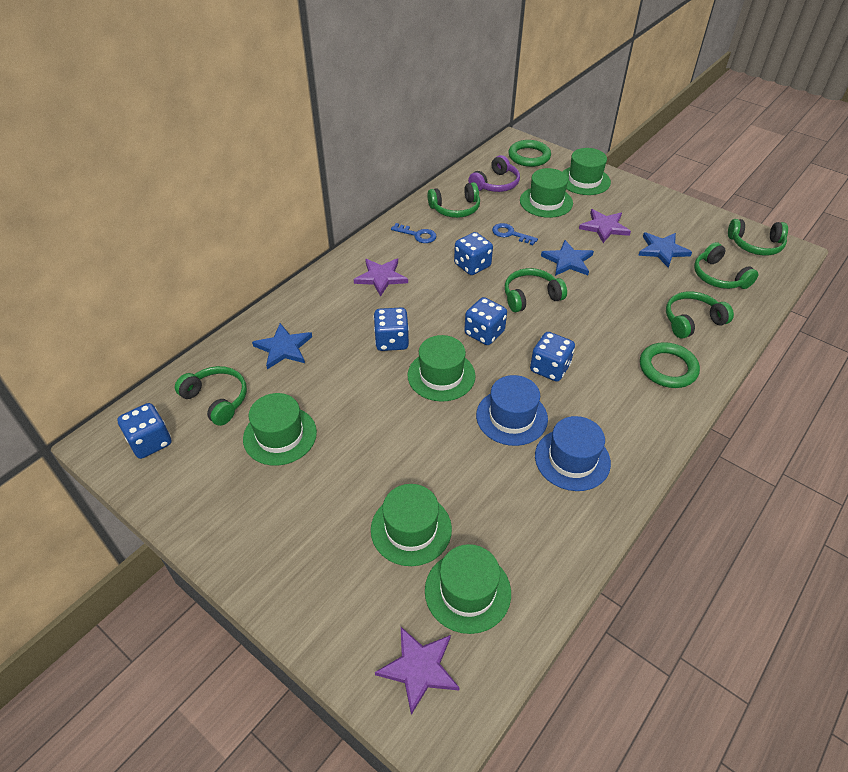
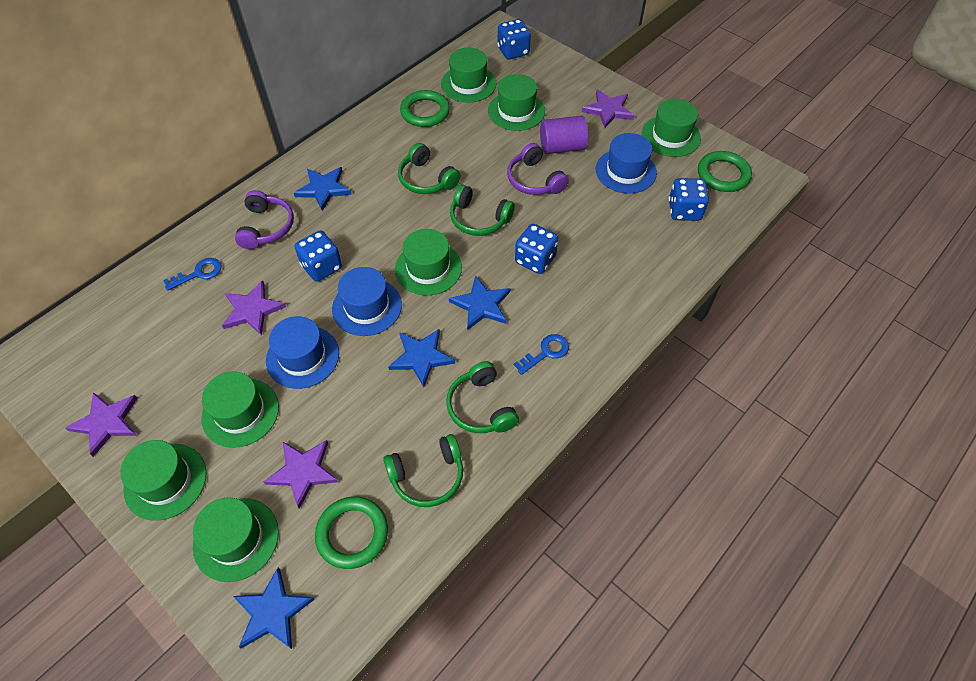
blue dice: [117,403,171,459] [373,308,409,351] [454,232,493,275] [464,297,507,345] [530,332,575,382] = 5 -> [295,231,342,282] [498,19,531,59] [515,224,558,274] [669,178,709,221] = 4
blue hat: [476,375,548,446] [535,416,611,491] = 2 -> [266,316,339,389] [332,267,402,336] [596,133,657,194] = 3
blue star: [252,323,312,369] [541,240,594,276] [638,233,692,268] = 3 -> [233,568,315,649] [294,167,352,211] [388,329,455,387] [449,275,510,330] = 4
green hat: [243,393,317,466] [371,484,452,566] [407,335,476,402] [425,544,511,634] [520,168,573,218] [562,148,611,195] = 6 -> [120,440,207,521] [193,497,279,582] [201,371,279,448] [395,229,462,296] [441,48,497,102] [488,74,545,131] [642,99,701,157] = 7
green headphones: [175,366,247,426] [427,182,480,218] [505,268,567,312] [666,291,734,339] [694,242,758,289] [728,219,788,255] = 6 -> [383,434,463,507] [398,143,461,194] [446,361,519,433] [450,184,515,236] = 4
green ring: [508,140,551,167] [640,342,700,388] = 2 -> [315,497,388,569] [400,90,450,127] [698,151,752,192] = 3
purple cylinder: none = 0 -> [540,116,588,154] = 1
purple headphones: [468,155,520,192] = 1 -> [235,190,294,249] [507,143,569,195] = 2
purple star: [354,259,408,297] [375,627,460,715] [579,209,631,243] = 3 -> [65,392,138,457] [222,280,286,336] [264,440,338,509] [582,89,634,128] = 4

